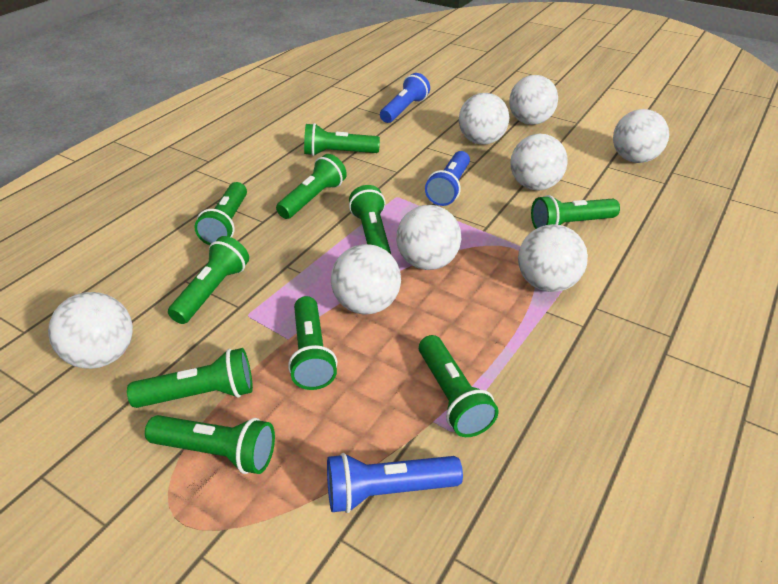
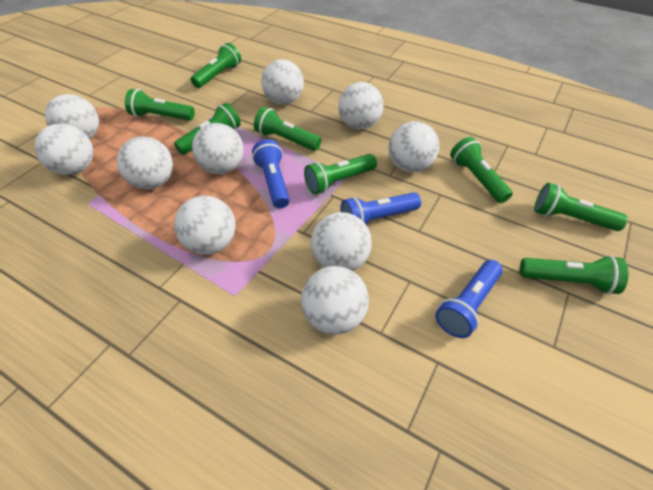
green flashlight: [127,348,253,408] [145,415,275,474] [168,236,249,324] [194,182,247,245] [276,154,347,219] [288,296,337,390] [304,123,380,156] [349,185,391,254] [419,335,499,437] [531,195,620,229] = 10 -> [125,89,195,121] [174,103,241,155] [191,43,241,88] [254,107,321,151] [304,154,377,194] [450,137,513,203] [520,255,628,295] [534,183,628,231] = 8
white ball: [48,292,133,369] [331,244,401,315] [396,205,461,270] [459,93,509,145] [509,75,558,125] [510,134,568,190] [518,224,588,292] [613,109,669,163] = 8 -> [34,124,93,175] [45,94,99,139] [117,137,173,189] [174,196,236,255] [192,123,244,174] [261,59,304,105] [301,266,369,335] [311,212,372,271] [338,82,384,130] [389,121,439,172] = 10

